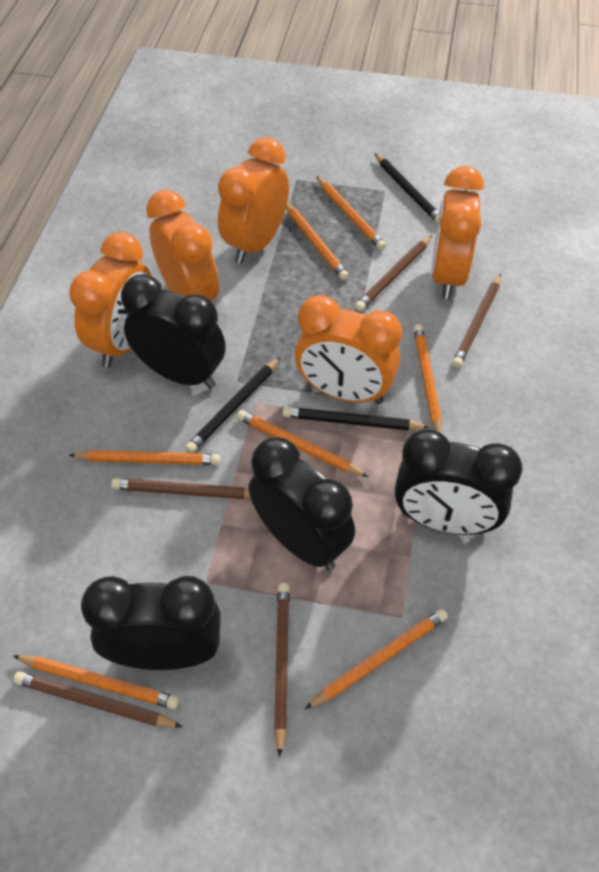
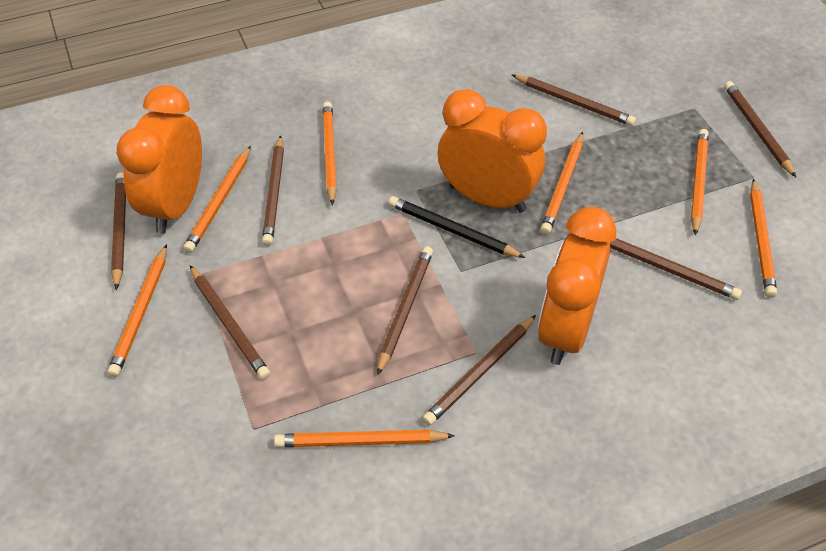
black clock: [81,576,221,670] [121,274,226,389] [249,437,355,570] [395,429,522,535] = 4 -> none = 0
black pencil: [185,357,280,453] [282,407,429,430] [374,153,439,224] = 3 -> [388,196,525,258] = 1
brown pencil: [13,671,182,728] [111,478,250,499] [274,583,290,757] [355,235,432,311] [452,274,501,368] = 5 -> [111,172,126,290] [190,265,271,380] [262,135,284,246] [377,246,433,376] [422,315,536,426] [512,75,636,126] [609,238,742,300] [724,81,796,177] = 8
orange clock: [69,232,151,368] [146,190,219,301] [218,137,289,264] [295,295,402,404] [431,166,484,299] = 5 -> [117,85,202,234] [438,89,547,213] [538,207,617,365] = 3

